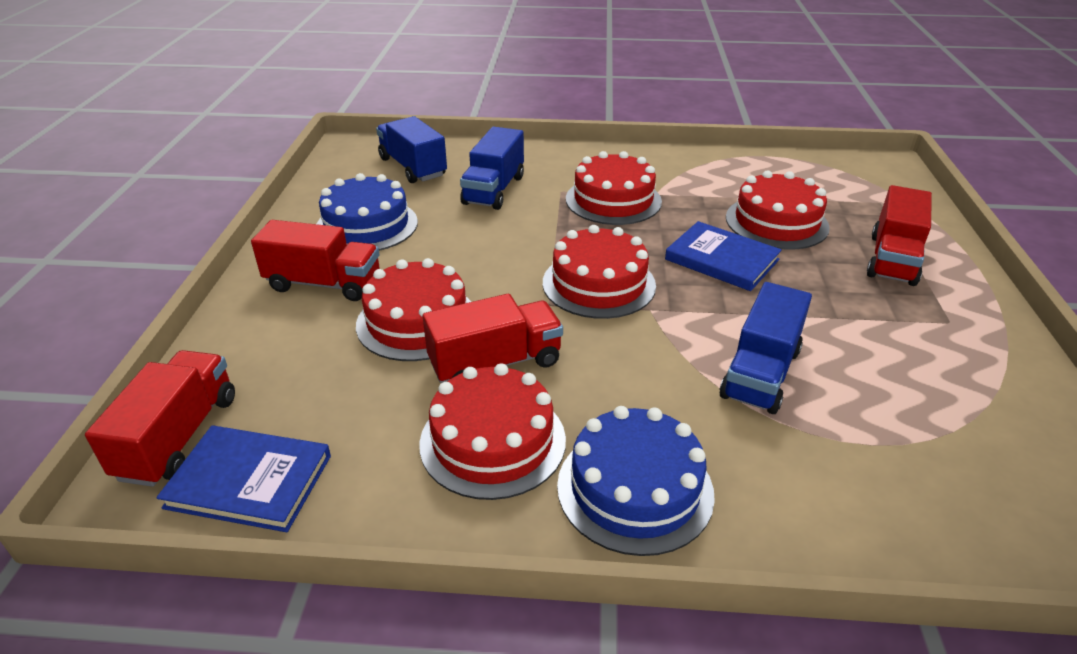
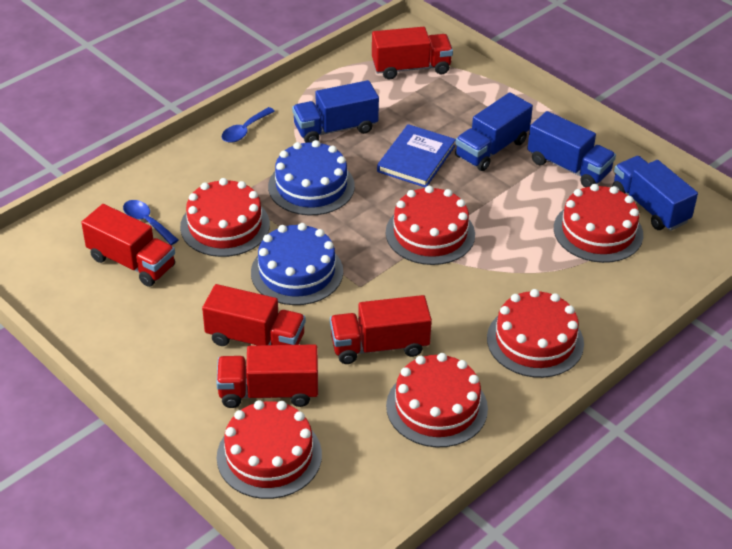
blue book: [156,426,331,532] [665,221,782,291] = 2 -> [377,124,456,188] = 1
blue spoon: none = 0 -> [123,200,179,245] [222,107,275,143] = 2
blue truck: [376,116,447,183] [460,127,524,210] [720,282,812,414] = 3 -> [292,80,379,143] [455,92,533,171] [527,111,616,187] [612,156,698,231] = 4
red cake: [356,258,471,361] [419,363,566,500] [543,225,656,319] [566,151,662,225] [726,171,830,250] = 5 -> [180,178,270,257] [217,400,322,499] [386,186,475,265] [386,353,488,447] [487,289,584,378] [554,184,643,263] = 6
red truck: [85,350,235,487] [251,220,380,301] [423,294,563,383] [867,185,932,286] = 4 -> [81,204,175,287] [202,284,306,346] [216,344,318,408] [330,295,432,364] [372,27,453,79] = 5

